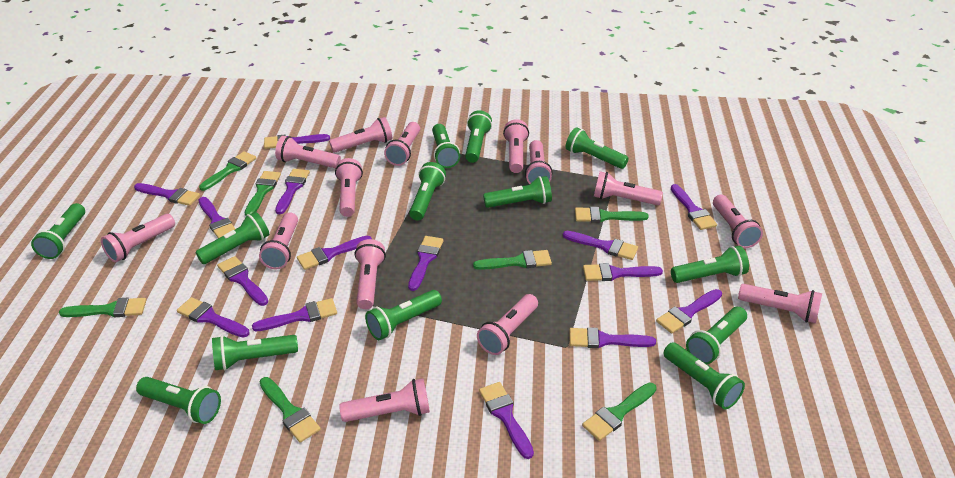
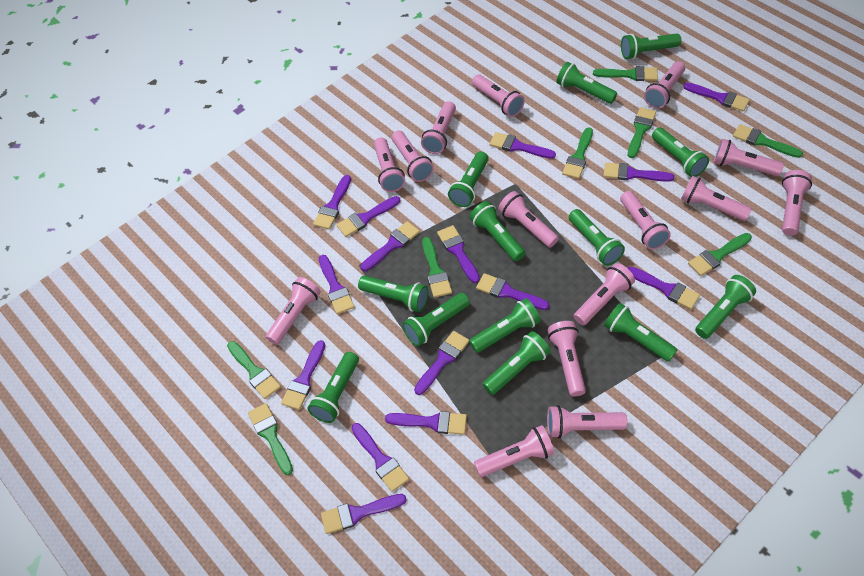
green brush: [59,298,146,317] [199,151,256,191] [245,171,281,216] [260,377,321,443] [473,250,552,270] [575,207,649,223] [582,382,657,441] = 7 -> [227,341,281,399] [248,403,293,475] [422,237,452,298] [562,127,593,179] [593,66,658,81] [628,107,656,158] [688,233,752,276] [733,124,803,158] = 8
pink flashlight: [101,214,175,262] [259,212,298,269] [275,136,341,168] [329,117,392,152] [335,158,363,217] [339,378,430,422] [355,239,386,309] [384,122,420,166] [477,294,538,355] [503,119,529,173] [525,140,553,184] [594,171,663,205] [713,195,763,248] [738,284,822,323] = 14 -> [266,277,321,345] [374,137,405,192] [392,131,434,182] [421,101,456,154] [472,75,525,117] [474,425,555,477] [498,191,559,248] [547,321,586,397] [547,405,627,439] [574,263,635,325] [620,191,671,250] [644,61,685,109] [681,176,752,221] [714,139,784,176] [782,170,812,236] = 15

